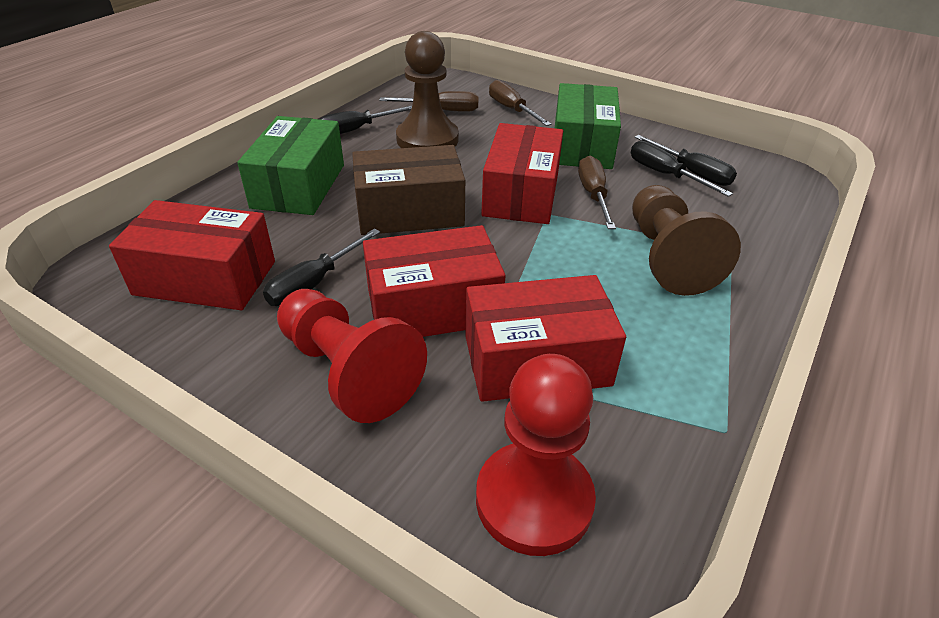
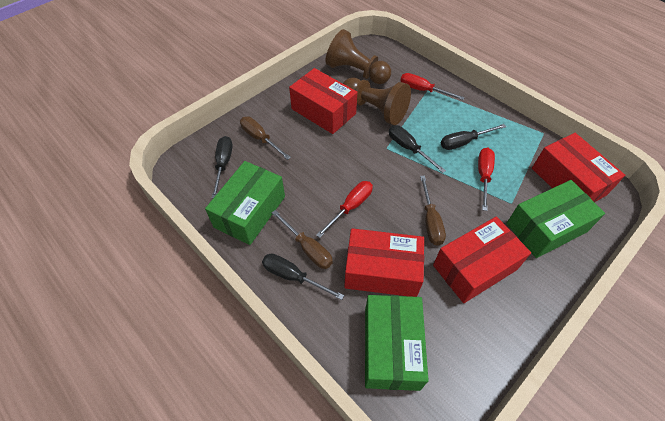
brown box: [352,145,465,235] = 1 -> none = 0
green box: [237,116,344,215] [555,83,621,169] = 2 -> [205,161,285,245] [365,295,429,391] [506,180,605,258] = 3
red pawn: [277,289,427,423] [476,354,596,556] = 2 -> none = 0
red screwdriver: none = 0 -> [316,181,373,238] [400,73,465,100] [478,147,495,211] = 3

